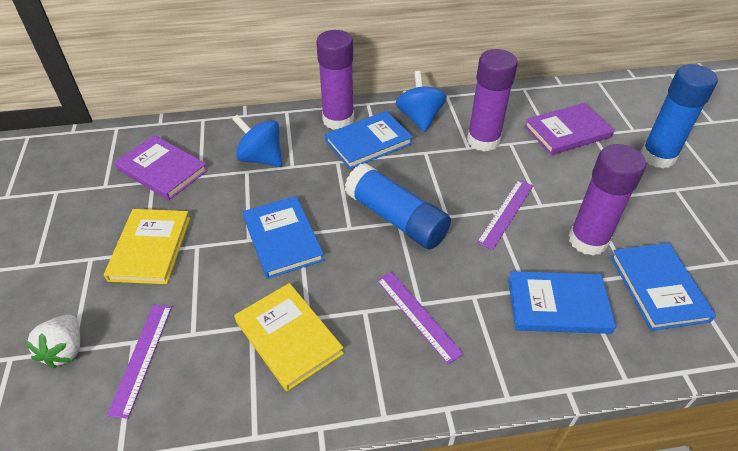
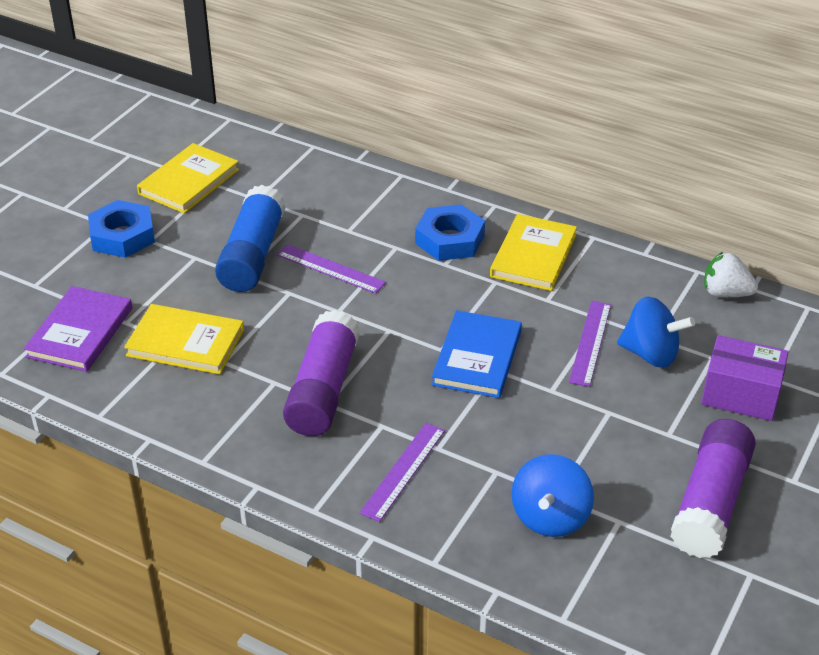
blue book: [243,196,324,279] [325,111,413,169] [508,271,616,334] [610,243,716,331] = 4 -> [432,310,522,398] = 1
blue glue stick: [345,163,451,249] [640,64,718,168] = 2 -> [215,185,286,292] = 1
blue nut: none = 0 -> [88,200,155,258] [415,204,485,261] = 2
purple book: [114,135,208,200] [524,103,614,155] = 2 -> [24,286,132,372] = 1
purple box: none = 0 -> [701,335,789,421] = 1
purple glue stick: [316,30,354,130] [467,49,518,152] [569,144,646,256] = 3 -> [283,310,360,436] [670,419,756,558] = 2
yellow book: [104,209,190,284] [234,283,344,391] = 2 -> [124,304,244,375] [137,143,239,213] [490,214,577,291] = 3

